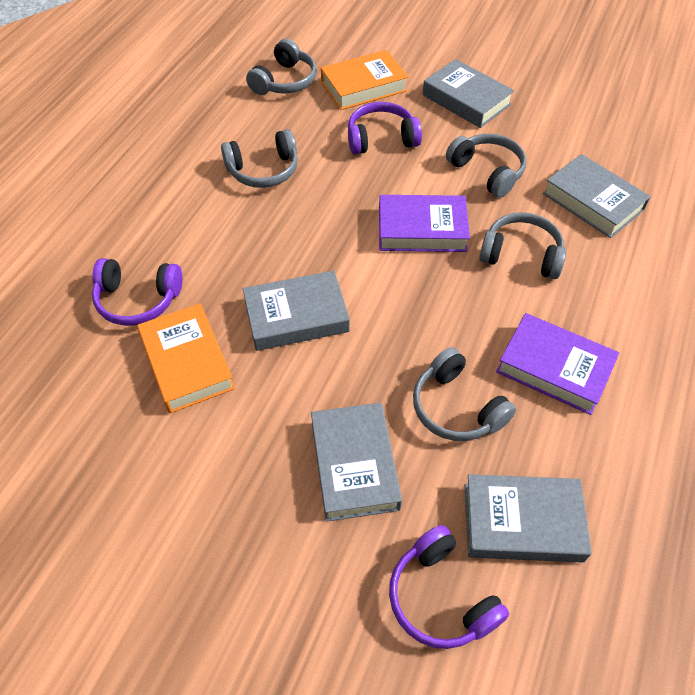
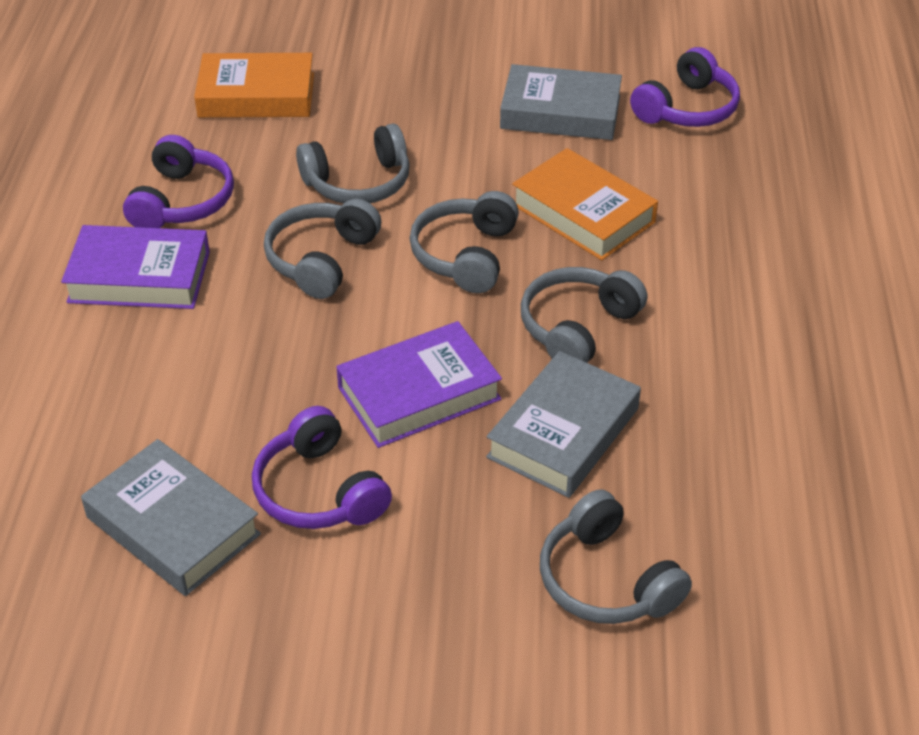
grey book: [243,270,350,351] [311,403,402,522] [422,59,514,128] [465,474,592,563] [543,154,651,238] = 5 -> [81,439,261,596] [486,351,641,498] [500,64,622,140] = 3

